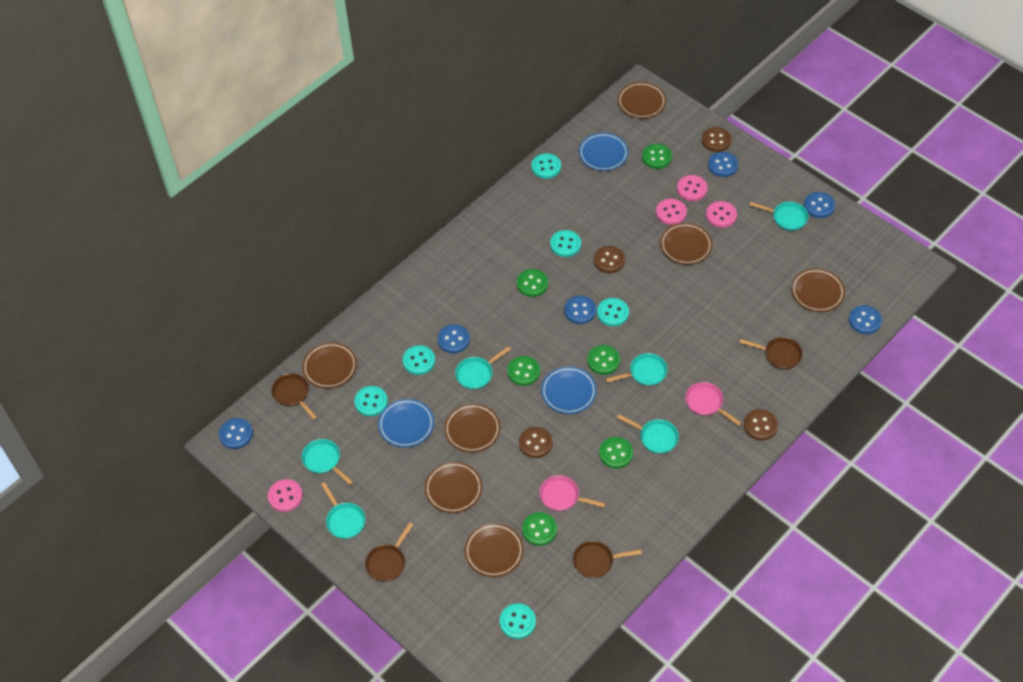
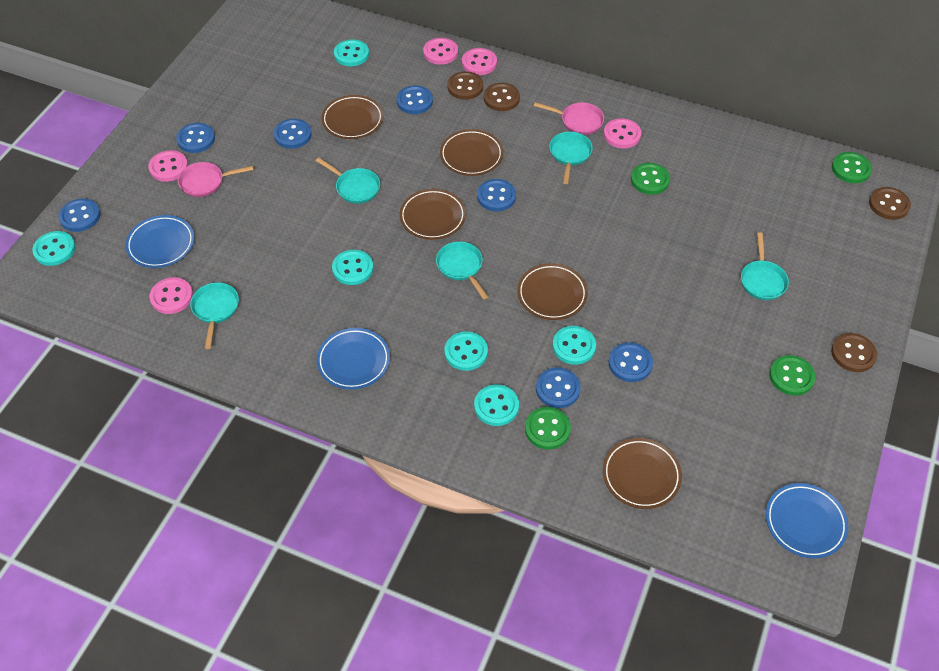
blue button: [219,418,253,449] [438,324,470,353] [564,296,596,324] [708,152,738,177] [804,192,835,218] [849,305,882,334] = 6 -> [58,198,100,232] [176,123,215,153] [274,119,312,149] [396,85,433,114] [477,179,516,211] [536,367,581,408] [608,342,653,382] = 7
brown pan: [271,373,317,420] [365,522,413,582] [573,541,642,578] [739,337,803,370] = 4 -> none = 0
brown plate: [302,342,357,389] [425,462,482,513] [444,404,500,453] [465,523,524,577] [618,82,666,119] [660,223,712,265] [791,268,845,312] = 7 -> [321,95,383,139] [400,189,466,240] [440,129,503,176] [517,263,588,320] [603,438,682,509] = 5
green button: [507,356,540,386] [517,269,548,297] [522,512,557,546] [587,345,620,375] [599,437,633,469] [642,144,672,169] = 6 -> [525,407,571,449] [631,163,670,195] [769,355,816,396] [832,152,872,183] = 4
pink button: [268,479,303,512] [656,199,687,225] [677,175,707,201] [706,201,737,228] = 4 -> [148,150,188,182] [150,277,193,314] [423,38,458,65] [462,48,497,75] [603,118,641,148] = 5
turquoise pan: [302,439,353,485] [321,482,366,539] [455,346,511,390] [606,353,668,386] [617,415,679,454] [750,202,809,231] = 6 -> [190,282,239,349] [316,157,380,204] [436,241,488,300] [549,131,593,184] [741,232,789,300] = 5

